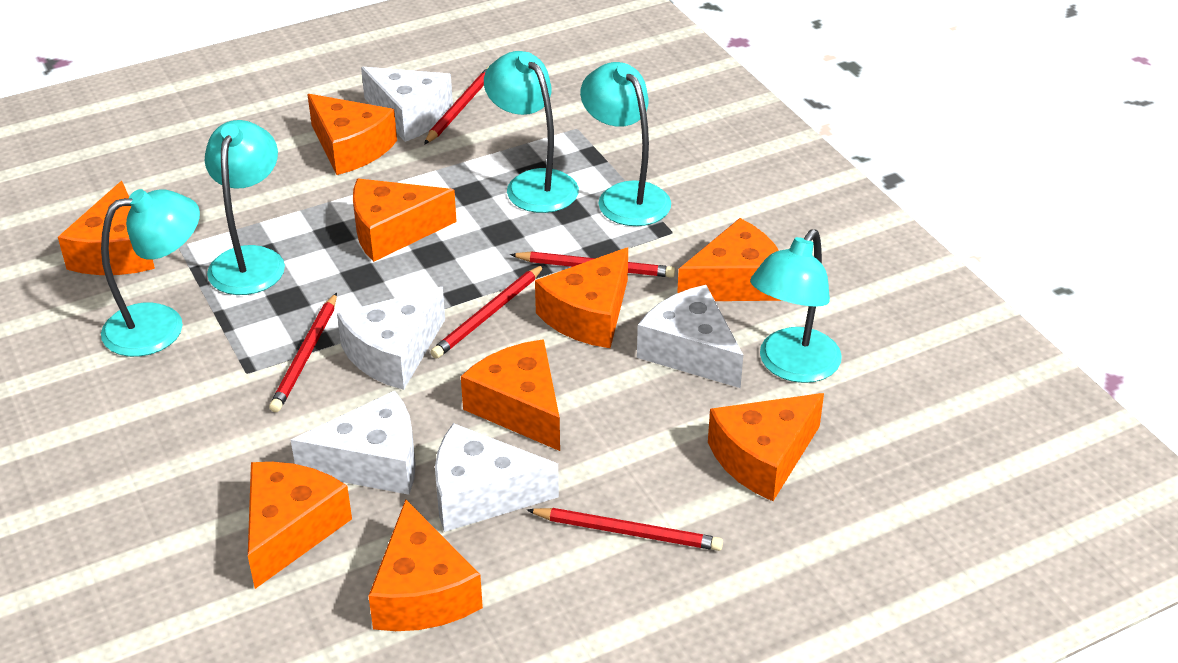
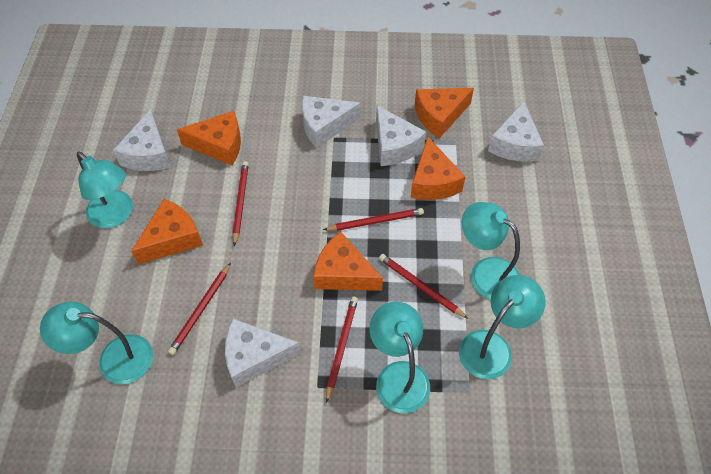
orange cheese: [58,181,155,275] [248,462,352,589] [307,94,397,175] [353,178,457,262] [368,499,483,631] [461,339,560,451] [535,247,628,348] [677,218,782,301] [708,393,824,501] = 9 -> [131,199,203,264] [177,111,241,165] [313,232,383,291] [411,137,465,200] [414,88,474,138] = 5

